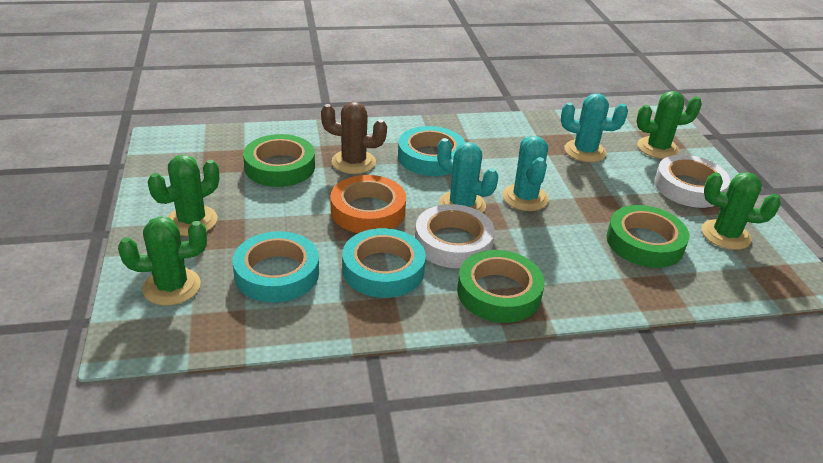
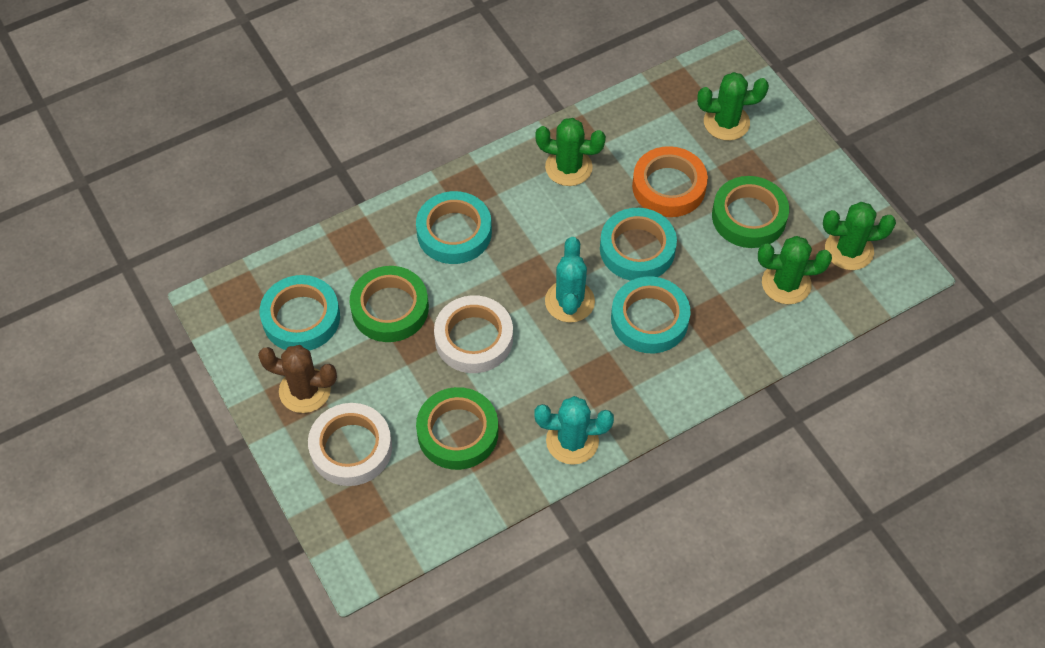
turquoise cactus: [437,138,498,213] [502,136,549,211] [561,93,628,162] = 3 -> [535,396,614,465] [545,237,595,323] = 2
turquoise tape: [233,231,319,303] [342,228,426,298] [398,126,465,176] = 3 -> [260,275,340,351] [416,191,492,264] [600,208,677,281] [611,277,691,353] = 4

